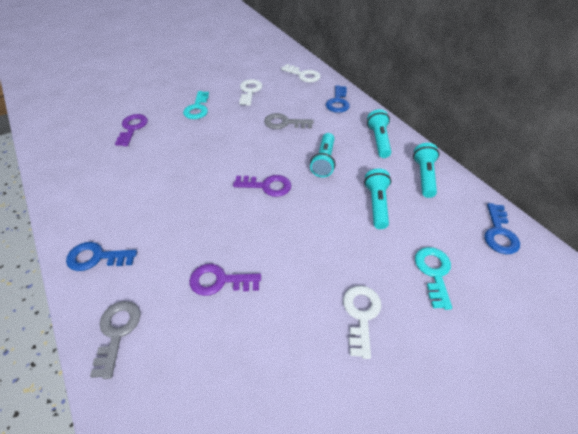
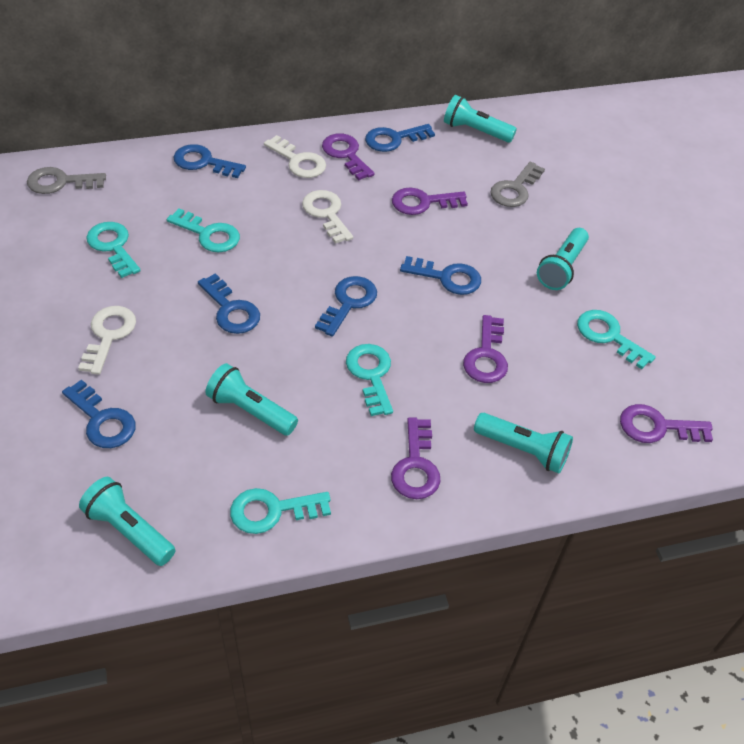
blue key: [66,242,137,271] [326,85,350,113] [484,203,520,254] = 3 -> [62,380,136,448] [173,144,246,178] [198,273,260,334] [315,276,377,337] [365,124,435,152] [400,256,481,295] = 6
purple key: [115,114,148,146] [189,264,261,296] [233,175,291,197] = 3 -> [322,133,375,180] [391,417,441,499] [392,188,468,215] [463,315,508,383] [620,404,713,443] = 5
turquoise flashlight: [310,133,335,177] [364,169,391,229] [367,109,391,158] [413,143,439,198] = 4 -> [79,477,175,566] [205,363,298,436] [444,95,517,143] [474,413,573,473] [537,228,589,290] = 5
turquoise key: [183,91,209,119] [415,247,452,310] = 2 -> [86,222,141,278] [167,209,240,252] [230,488,331,534] [346,344,393,416] [577,310,656,369] = 5

